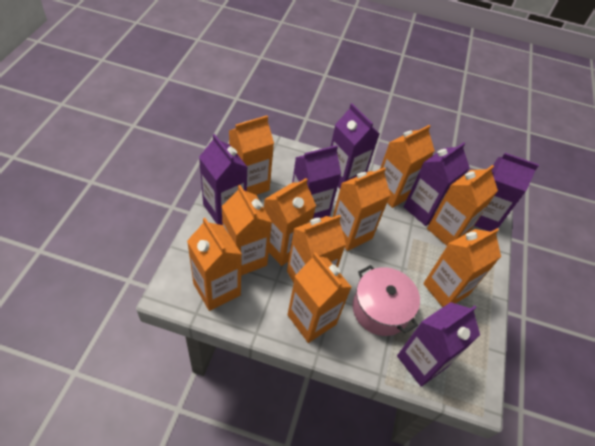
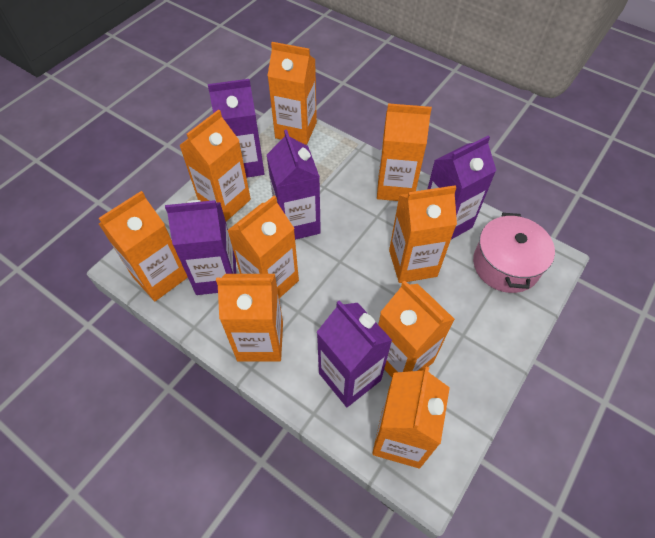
orange carton: [187,218,242,311] [222,185,272,276] [229,115,274,195] [264,178,316,266] [287,215,346,283] [287,252,352,343] [333,167,390,251] [380,125,435,208] [423,228,501,307] [427,165,498,246] = 10 -> [99,191,188,301] [179,109,251,221] [216,274,283,362] [227,195,299,298] [268,42,317,145] [372,367,450,469] [377,103,432,201] [378,280,455,377] [389,185,457,283] = 9
purple carton: [199,134,247,225] [292,145,341,219] [330,103,379,188] [397,302,480,387] [404,142,470,226] [474,153,539,231] = 6 -> [165,200,236,295] [208,79,265,178] [267,129,321,240] [317,300,392,407] [427,135,496,240] = 5

